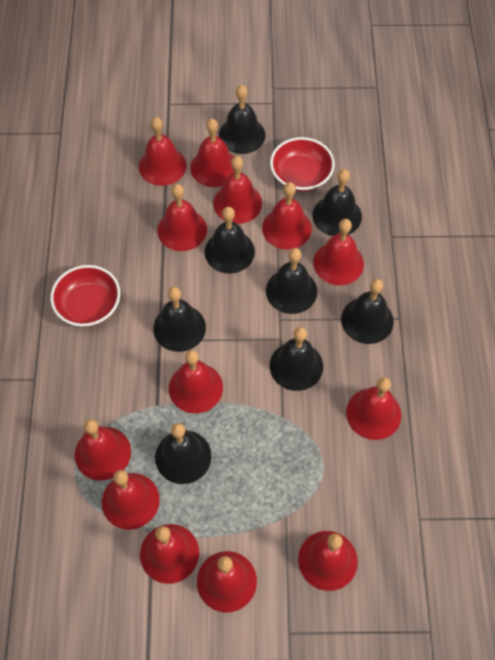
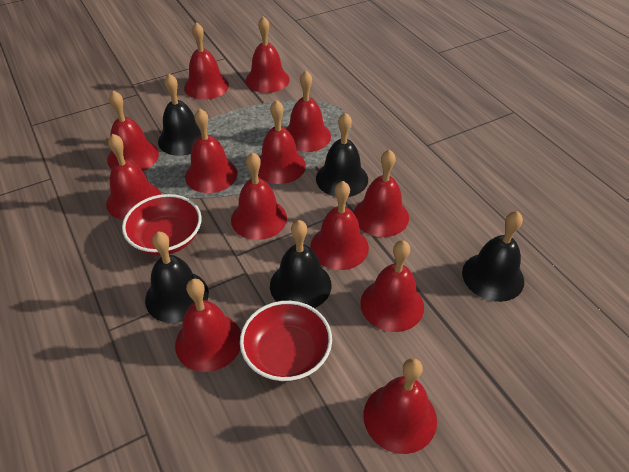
black bell: [153,287,206,352] [155,423,212,484] [205,207,255,274] [219,85,266,154] [266,248,317,314] [270,327,323,391] [313,169,362,236] [341,279,394,344] = 8 -> [145,231,209,323] [158,74,201,156] [270,220,332,308] [316,112,368,197] [462,211,524,302] = 5

